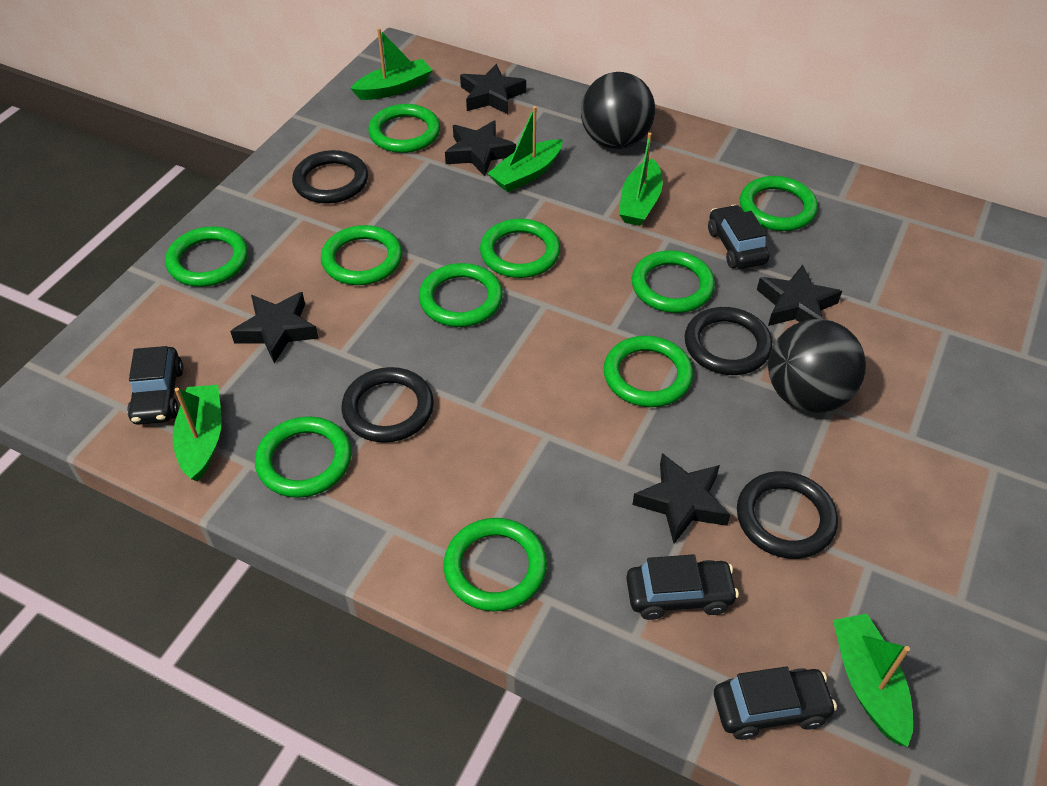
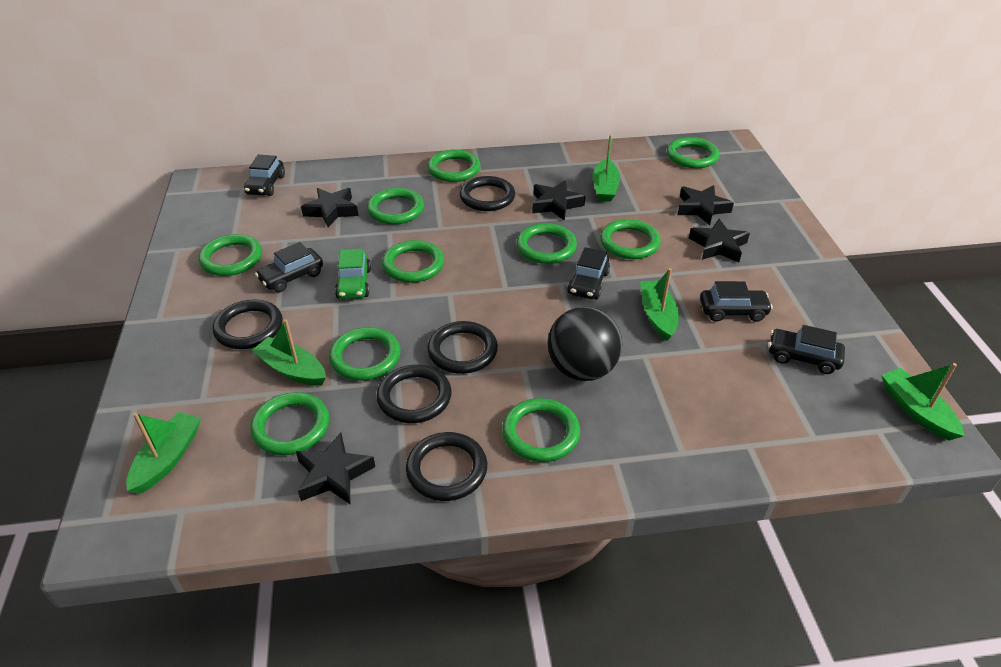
black ball: [581,72,655,149] [768,319,866,413] = 2 -> [548,307,622,381] = 1
black car: [127,346,184,425] [626,554,739,620] [708,205,770,269] [714,666,837,740] = 4 -> [244,155,285,196] [255,242,323,292] [567,247,610,300] [700,281,773,322] [769,325,845,374] = 5
black ring: [292,150,368,204] [341,367,434,443] [684,307,773,375] [737,471,838,559] = 4 -> [212,299,283,349] [376,365,451,423] [406,432,487,501] [427,321,498,374] [460,176,515,211] = 5
green car: none = 0 -> [335,249,371,299] = 1

